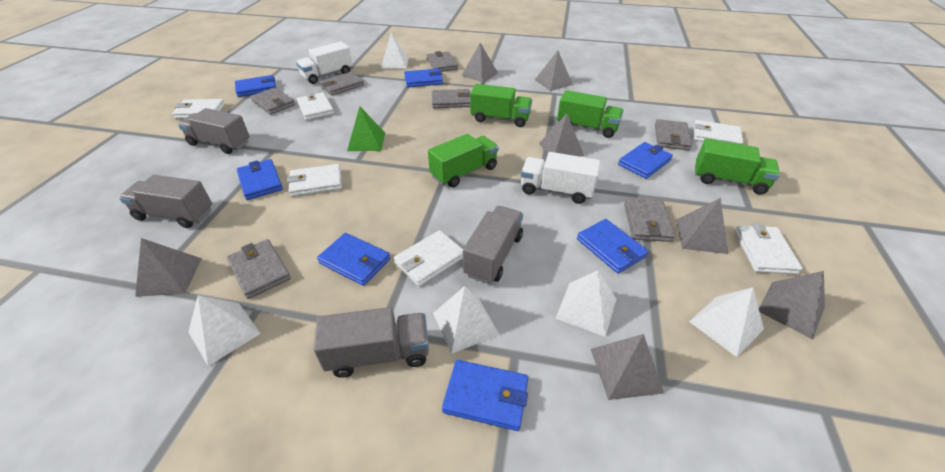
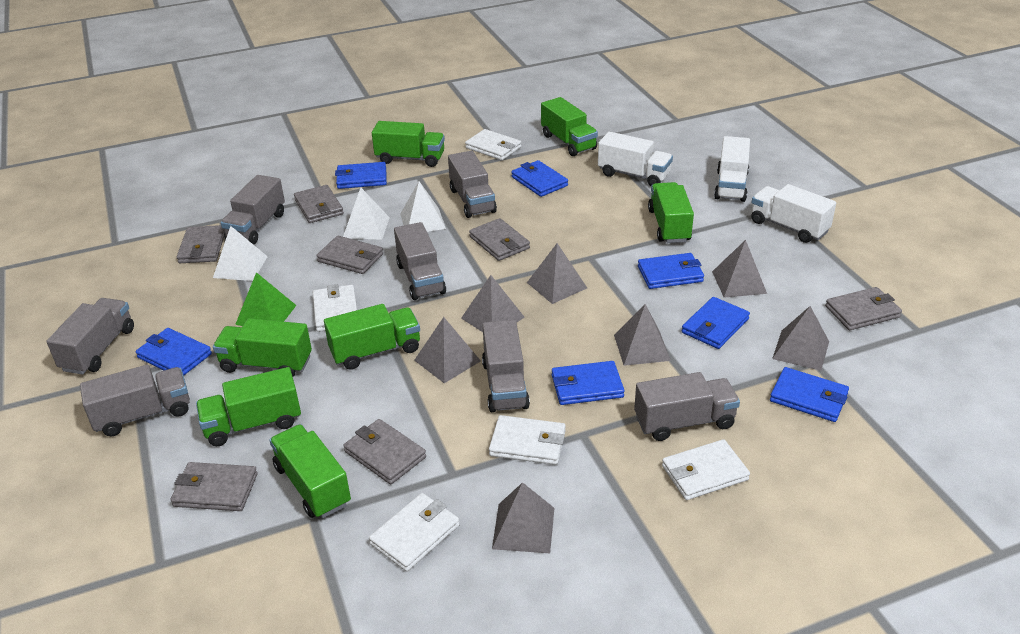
green truck: [428,134,498,187] [470,84,532,127] [557,90,624,138] [695,138,780,194] = 4 -> [196,367,301,446] [213,318,312,377] [269,425,351,518] [324,304,420,370] [372,121,445,167] [541,97,598,156] [648,182,694,243] = 7
grey truck: [119,175,212,228] [178,108,250,154] [314,307,429,378] [463,206,523,284] = 4 -> [46,298,134,375] [80,365,190,436] [221,175,285,245] [394,222,446,300] [448,151,497,218] [482,320,530,412] [634,372,740,441] = 7
white pyramid: [188,295,261,366] [381,33,408,69] [433,286,499,354] [555,270,616,337] [689,287,764,357] = 5 -> [213,226,268,281] [343,188,390,240] [400,181,446,232] = 3
white truck: [296,41,353,84] [521,152,600,204] = 2 -> [598,132,673,186] [714,136,750,202] [751,184,836,243] = 3
white wallet: [172,99,225,119] [287,164,342,197] [297,92,334,120] [394,230,463,286] [694,120,743,144] [735,223,802,274] = 6 -> [313,284,357,332] [369,493,460,571] [465,129,521,160] [489,415,566,465] [662,439,750,500] = 5

